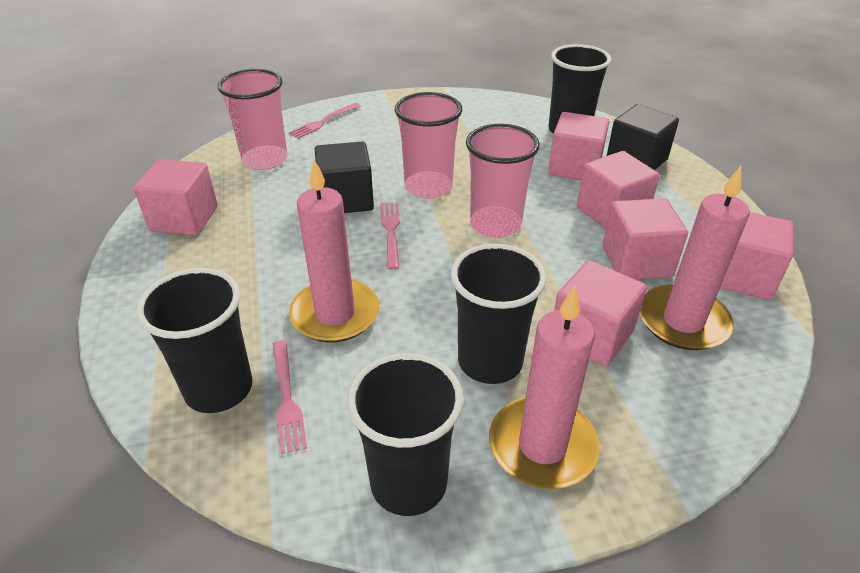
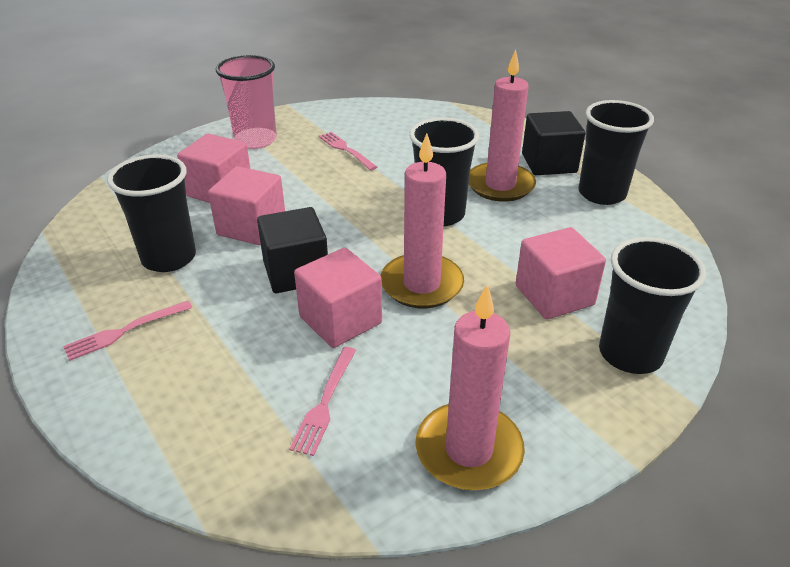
pink cube: [133,159,218,236] [548,112,609,180] [554,260,647,367] [577,151,660,229] [603,198,688,279] [720,212,793,300] = 6 -> [177,134,250,203] [208,166,285,245] [294,248,382,348] [516,227,606,319] = 4
pink cup: [218,69,287,170] [395,92,462,199] [466,124,540,238] = 3 -> [216,55,277,149] = 1

